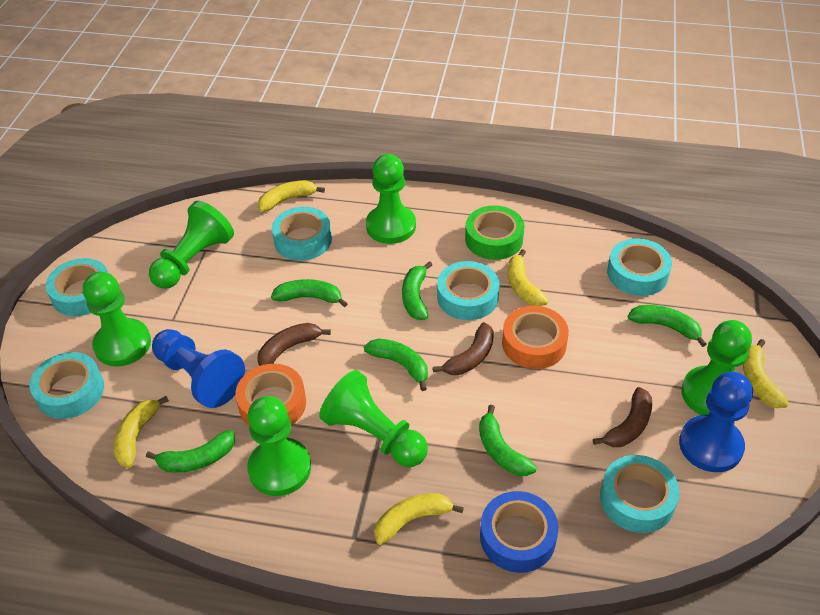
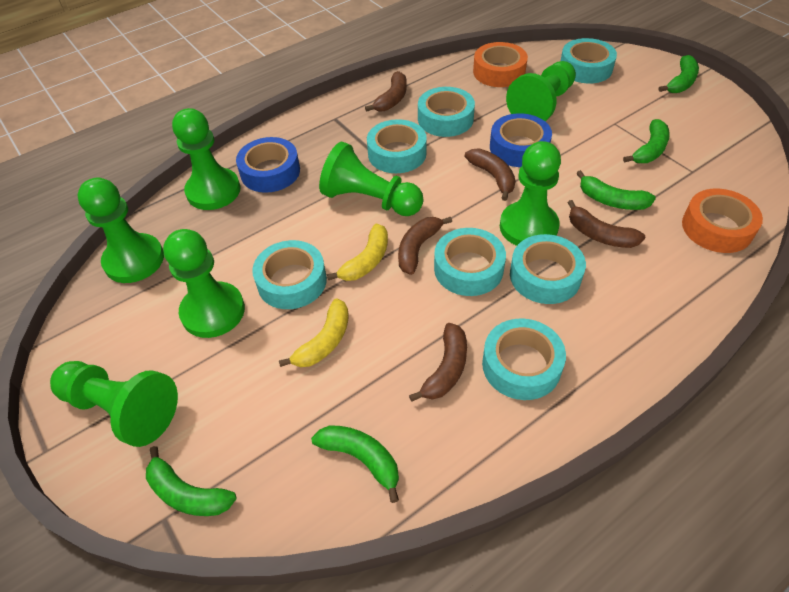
blue pawn: [152,329,245,408] [679,372,753,472] = 2 -> none = 0
blue tape: [480,491,558,573] = 1 -> [236,137,300,193] [490,113,552,167] = 2
brown banana: [257,323,331,366] [433,322,494,375] [593,387,652,447] = 3 -> [365,71,407,112] [398,217,452,275] [409,323,467,402] [465,149,516,201] [567,200,646,248] = 5
green banana: [146,430,235,473] [271,279,348,307] [364,339,428,391] [402,261,432,320] [479,405,537,476] [628,305,706,347] = 6 -> [146,446,237,516] [311,425,399,503] [576,170,656,210] [623,119,670,163] [659,55,699,93] = 5
green pawn: [83,272,151,366] [149,201,234,289] [247,396,311,496] [319,370,428,467] [366,154,416,244] [681,320,752,415] = 6 -> [50,361,178,447] [77,178,164,283] [163,229,245,338] [172,108,240,210] [319,142,424,216] [500,141,561,246] [506,61,576,121] = 7
green tape: [465,205,525,260] = 1 -> none = 0
turquoise tape: [30,352,104,419] [46,258,108,316] [272,207,332,261] [437,261,499,320] [600,455,679,533] [607,238,672,296] = 6 -> [252,240,327,309] [367,119,427,173] [418,87,475,137] [434,228,506,296] [482,318,566,400] [510,234,586,304] [561,38,617,83] = 7
yellow banana: [114,396,169,468] [258,180,325,212] [374,493,464,545] [508,249,549,306] [743,339,789,408] = 5 -> [279,298,349,367] [327,223,388,281] = 2

